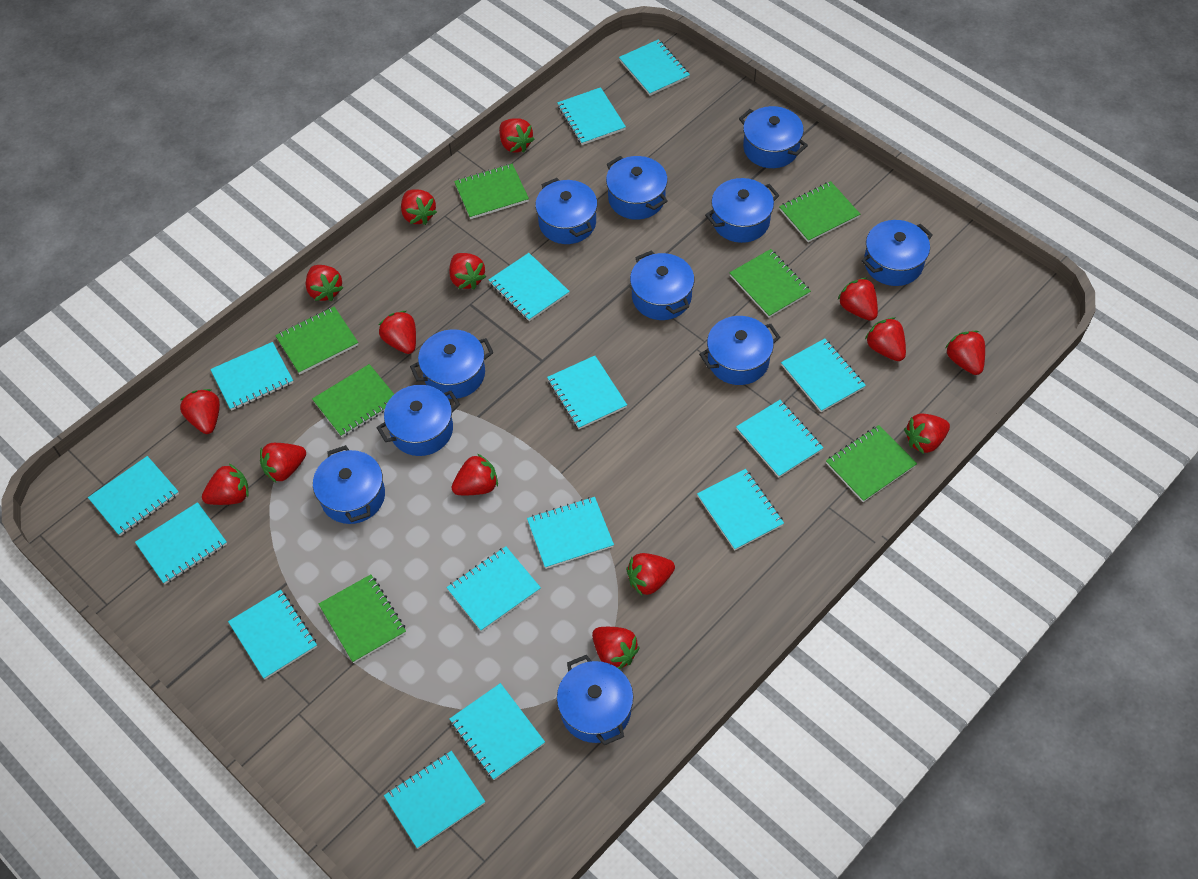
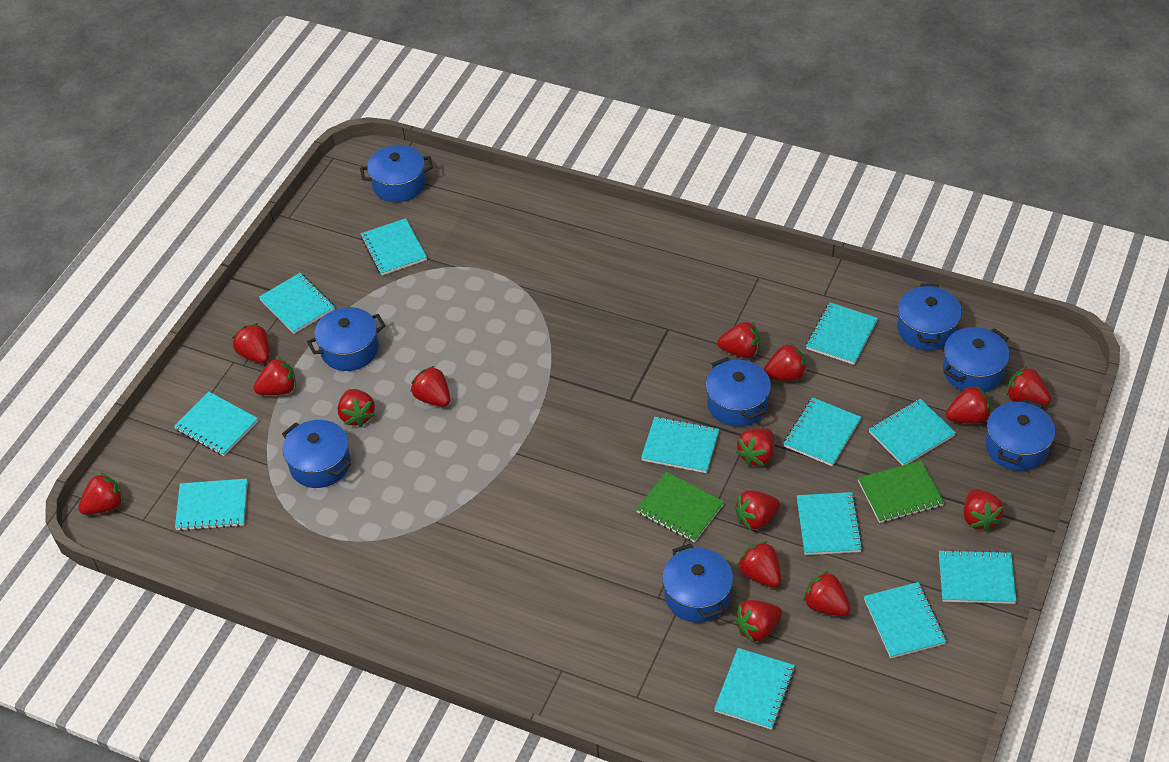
blue pot: [313,445,385,524] [377,385,460,456] [410,329,494,399] [535,178,597,244] [557,655,634,745] [606,156,668,220] [630,251,694,320] [699,316,780,385] [705,178,779,243] [739,106,808,168] [861,220,933,286] = 11 -> [282,420,351,488] [307,307,385,371] [360,145,433,202] [662,543,733,623] [706,357,771,427] [897,283,962,350] [943,327,1010,392] [985,398,1055,471] = 8
green notebook: [275,306,358,374] [312,364,394,437] [319,575,406,663] [454,164,529,219] [730,249,811,318] [779,181,860,242] [826,425,917,502] = 7 -> [636,472,724,542] [858,460,944,523] = 2
turquoise notebook: [88,456,179,536] [135,502,227,584] [210,342,293,411] [228,589,317,679] [384,751,485,849] [446,546,541,632] [450,683,545,780] [489,253,570,321] [527,497,614,569] [547,356,627,429] [557,87,626,145] [619,39,690,96] [697,469,784,550] [736,400,823,478] [781,339,866,412] = 15 -> [174,392,258,456] [175,479,248,531] [259,273,335,334] [361,218,427,275] [641,416,720,473] [714,648,795,730] [783,397,861,466] [797,492,863,555] [806,302,878,365] [864,582,947,658] [869,399,956,466] [939,549,1017,604] = 12

